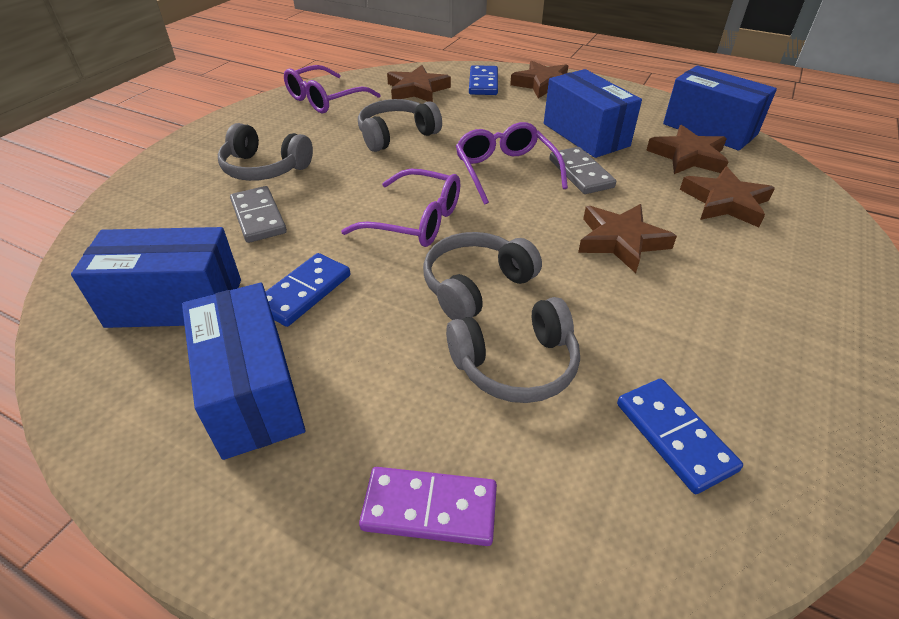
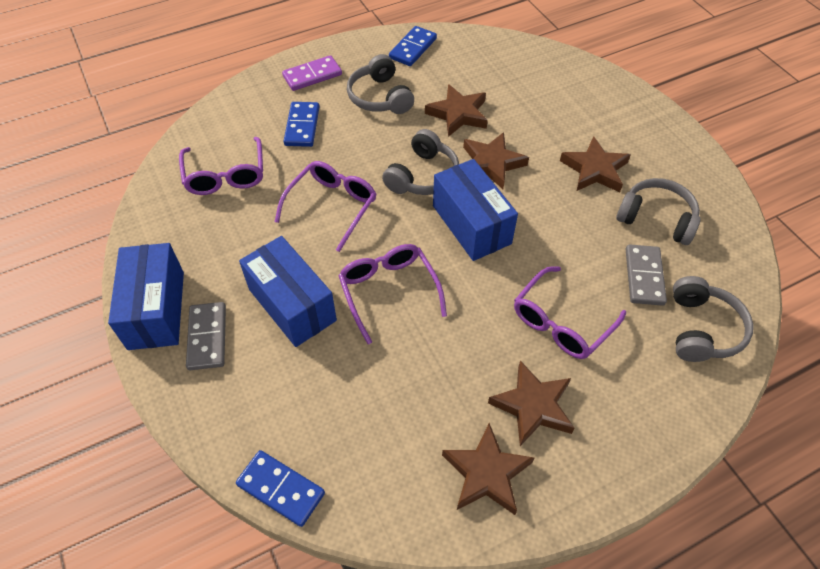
blue box: [71,227,241,328] [182,283,305,460] [544,69,642,158] [663,65,777,151] = 4 -> [108,243,184,350] [239,236,337,347] [433,159,518,261] = 3
purple glasses: [284,65,380,113] [341,169,460,247] [456,122,568,205] = 3 -> [179,137,263,195] [275,161,376,252] [338,244,447,344] [514,266,626,359] = 4

